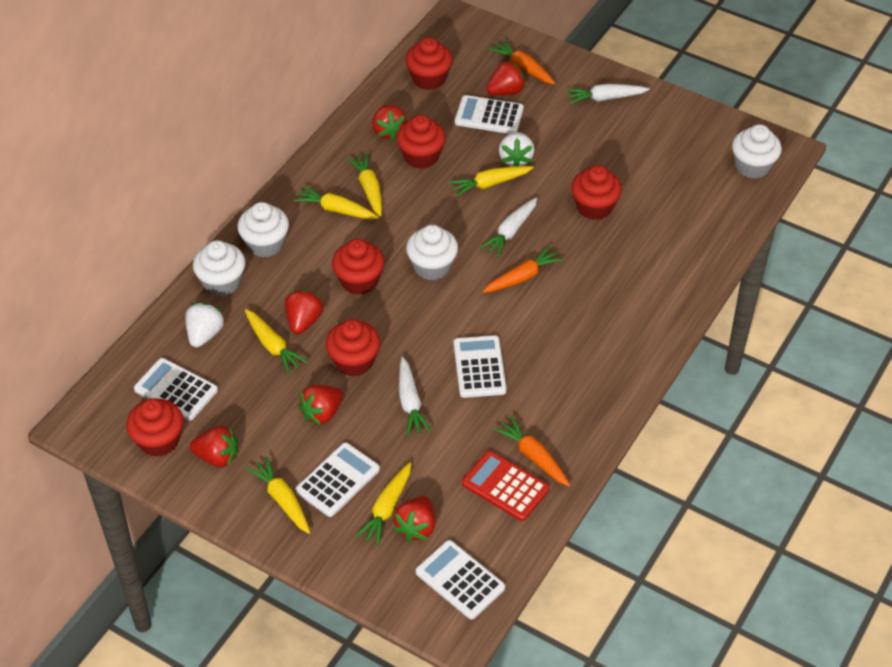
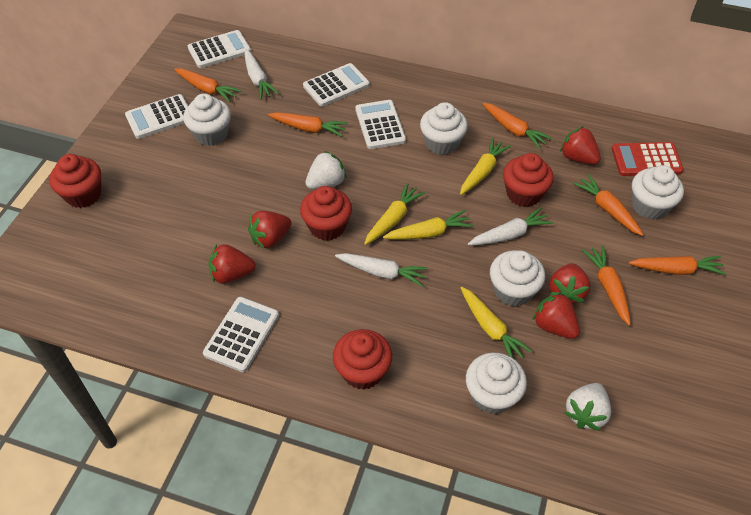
orange carrot: [482,246,564,293] [489,39,555,84] [493,416,570,486] = 3 -> [174,69,241,102] [268,112,348,137] [483,103,552,149] [573,174,644,236] [582,245,631,326] [629,255,727,275] = 6
red cupcake: [126,399,184,457] [325,319,380,376] [332,239,384,295] [396,115,446,169] [405,37,453,90] [571,165,622,220] = 6 -> [49,154,101,208] [300,186,352,241] [333,329,392,390] [503,153,554,207] = 4
red strawberry: [190,426,238,467] [285,289,323,334] [298,385,343,425] [372,105,407,141] [393,496,435,542] [486,60,526,95] = 6 -> [208,244,256,284] [248,211,292,248] [533,292,580,339] [549,263,591,303] [560,126,601,165] = 5
white cupcake: [193,240,245,296] [237,202,289,257] [406,225,458,280] [732,124,782,179] = 4 -> [183,94,231,146] [420,102,468,155] [466,353,527,414] [490,250,545,306] [632,165,684,220] = 5
yellow carrot: [245,309,308,374] [246,456,310,534] [294,186,379,219] [347,153,382,217] [355,462,411,546] [448,166,533,197] = 6 -> [364,183,425,245] [383,210,473,240] [460,138,511,195] [461,287,532,358] = 4

